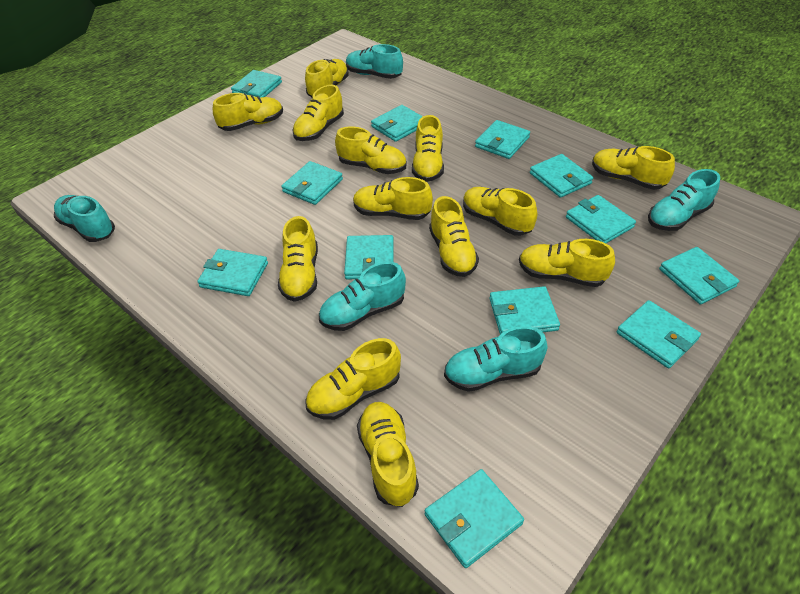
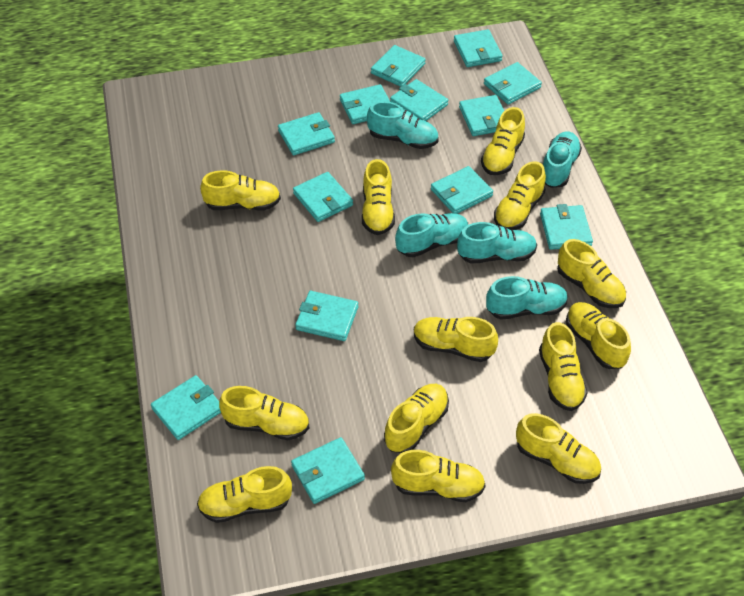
turquoise wallet: [197,249,268,296] [231,70,282,98] [281,161,343,205] [344,235,394,279] [371,105,423,142] [425,469,524,568] [475,120,530,159] [489,286,560,335] [530,154,593,198] [566,195,636,243] [617,300,701,368] [659,247,739,305] = 12 -> [151,375,221,440] [278,112,335,155] [291,437,365,504] [293,172,353,222] [295,291,358,341] [340,84,390,124] [371,45,426,87] [390,79,448,121] [431,166,493,214] [454,29,503,67] [459,95,504,136] [484,62,542,104] [540,204,593,250] = 13

